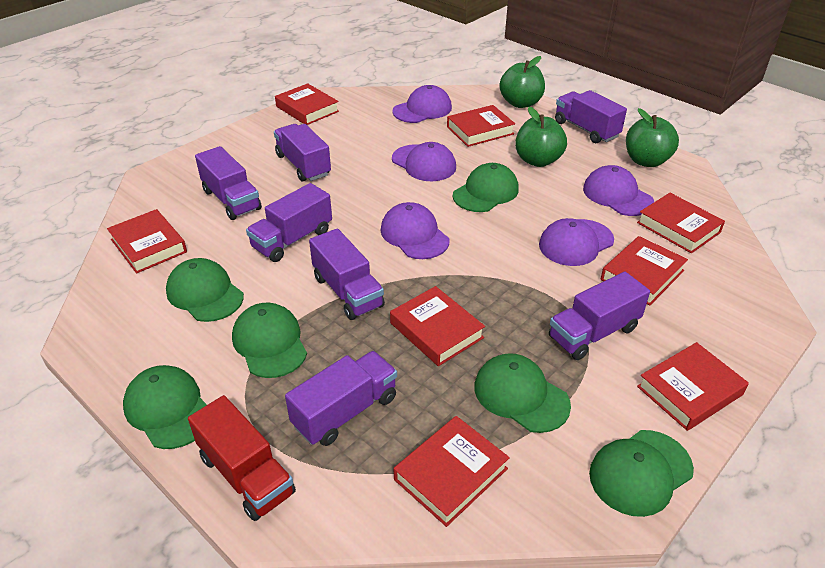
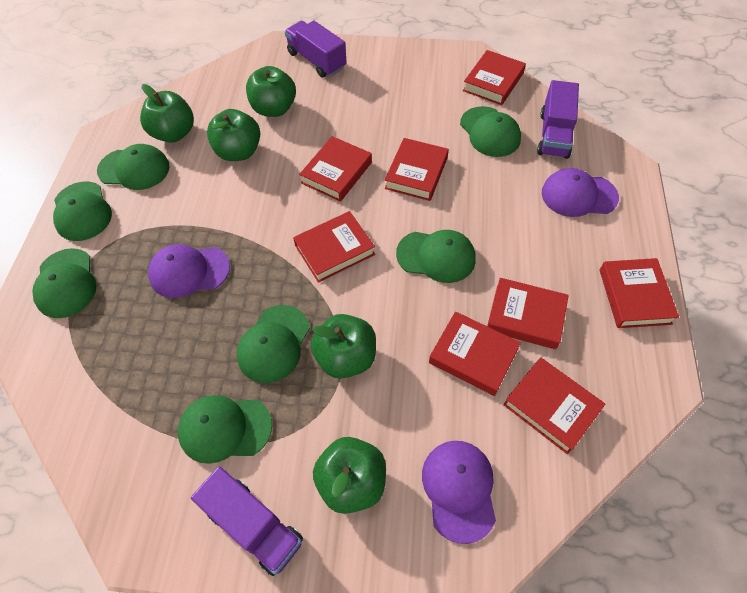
green apple: [499,56,545,108] [515,107,567,167] [626,108,679,167] = 3 -> [140,84,194,143] [207,109,260,161] [246,66,296,117] [311,314,376,379] [313,437,386,514] = 5
green cap: [123,365,207,449] [166,258,244,322] [232,303,307,378] [453,163,519,212] [474,353,571,433] [589,430,694,517] = 6 -> [32,248,97,318] [53,182,112,241] [97,144,170,190] [178,395,272,464] [237,305,310,383] [396,230,476,283] [460,106,521,157] = 7
purple cap: [381,202,450,259] [392,85,452,123] [392,142,456,181] [539,218,614,266] [583,165,654,216] = 5 -> [148,244,230,298] [422,441,496,544] [542,168,619,217] = 3
purple truck: [195,146,262,220] [246,183,332,262] [274,124,331,182] [285,351,397,446] [309,228,385,320] [549,271,650,360] [555,90,627,143] = 7 -> [191,466,303,576] [285,21,347,78] [537,80,579,159] = 3
red truck: [188,395,296,521] = 1 -> none = 0

